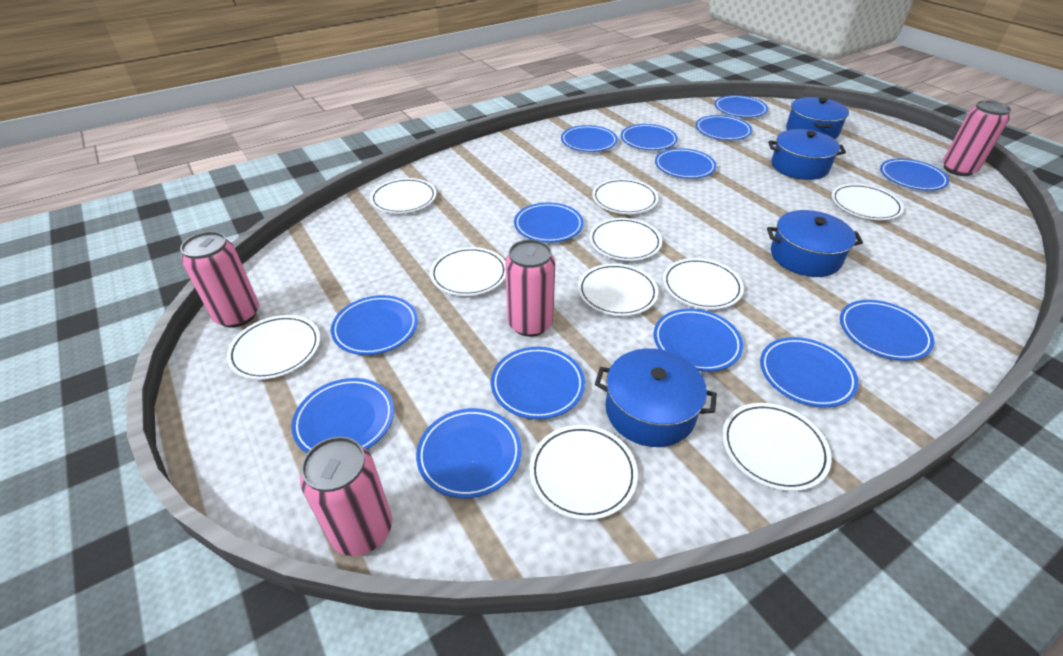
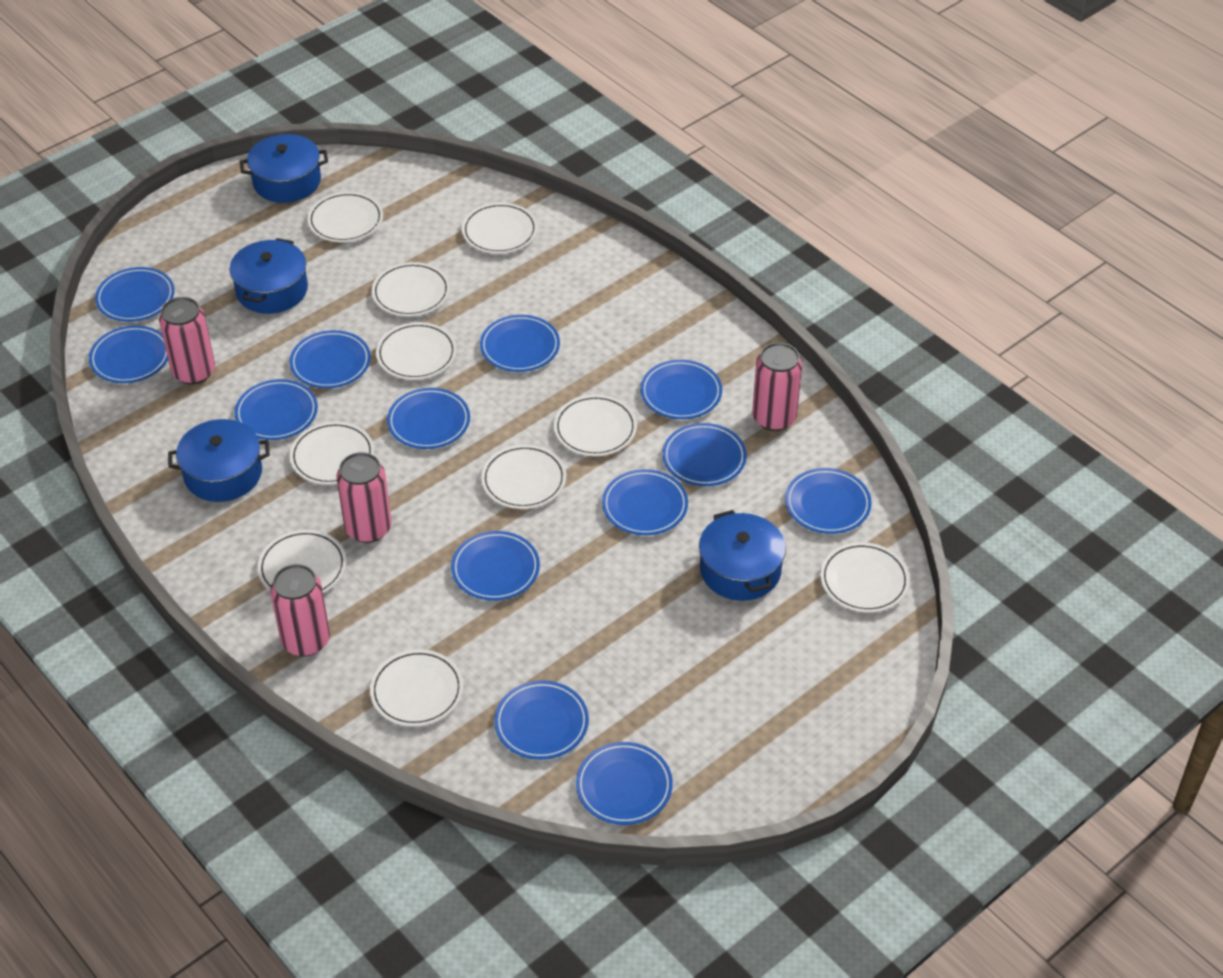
blue plate: [291,378,394,453] [331,295,418,355] [416,408,522,498] [491,347,585,419] [514,203,584,243] [561,125,618,152] [621,124,678,150] [654,309,743,372] [655,148,716,179] [696,115,752,140] [715,95,768,118] [760,337,858,407] [840,300,934,361] [880,158,949,191] = 14 -> [89,325,168,383] [95,267,175,322] [234,379,318,440] [290,330,371,388] [387,388,470,449] [451,531,540,601] [480,315,560,372] [494,681,589,760] [576,742,673,825] [602,469,688,535] [640,360,722,419] [662,423,747,486] [785,468,872,534] = 13

